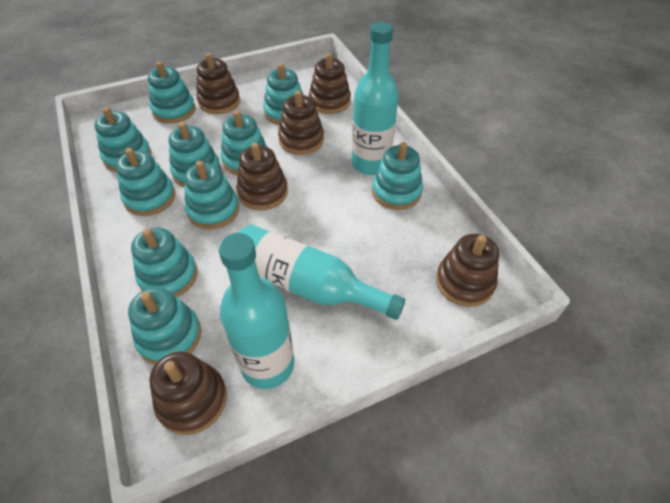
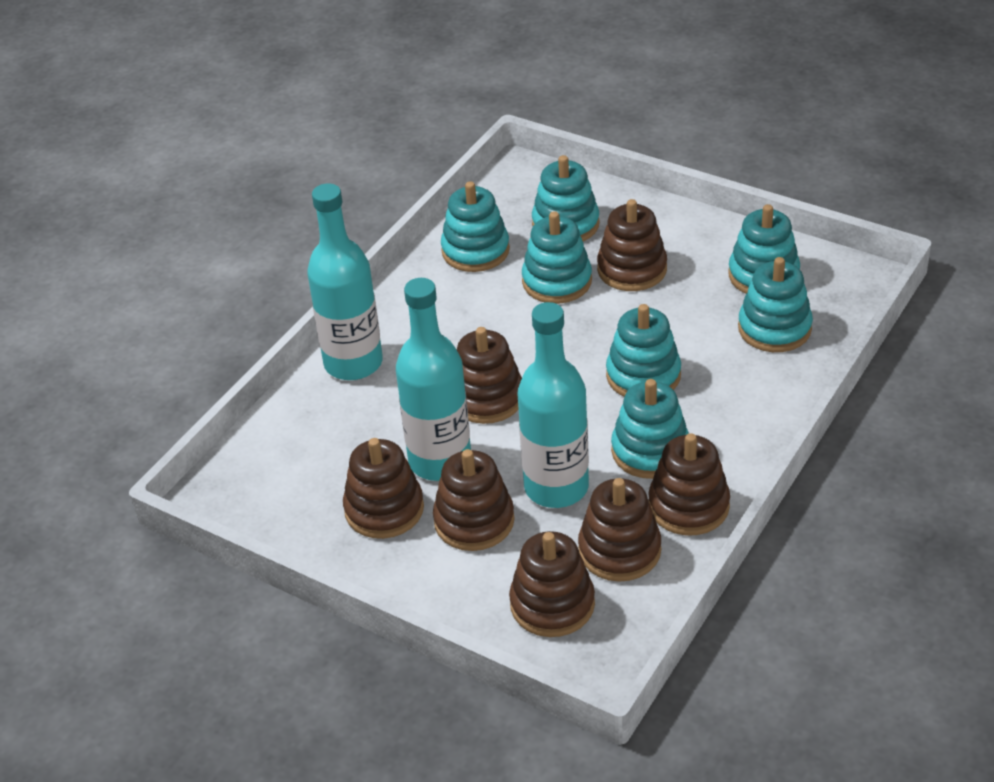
brown stacking toy: [149,352,227,435] [196,53,240,114] [236,143,288,210] [278,91,324,155] [309,53,351,114] [436,234,499,307] = 6 -> [343,438,424,539] [433,449,515,551] [457,327,522,424] [509,531,595,637] [578,478,661,582] [597,199,667,291] [648,433,730,535] = 7
turquoise stacking toy: [95,107,151,172] [116,148,175,216] [128,287,201,364] [131,227,198,297] [148,61,195,123] [169,122,221,187] [184,161,239,230] [221,110,267,175] [263,63,303,125] [372,142,423,210] = 10 -> [441,181,510,272] [522,211,592,304] [532,155,600,242] [606,304,681,397] [611,379,689,479] [728,204,800,294] [738,257,813,352] = 7

